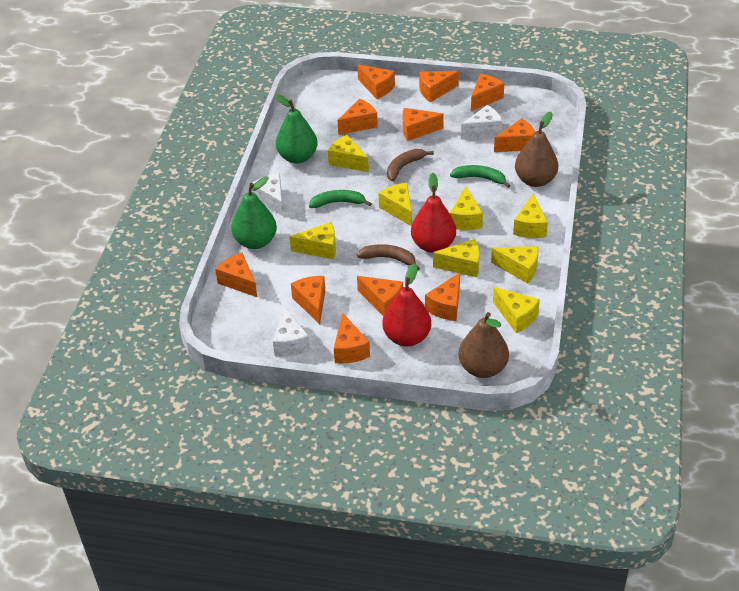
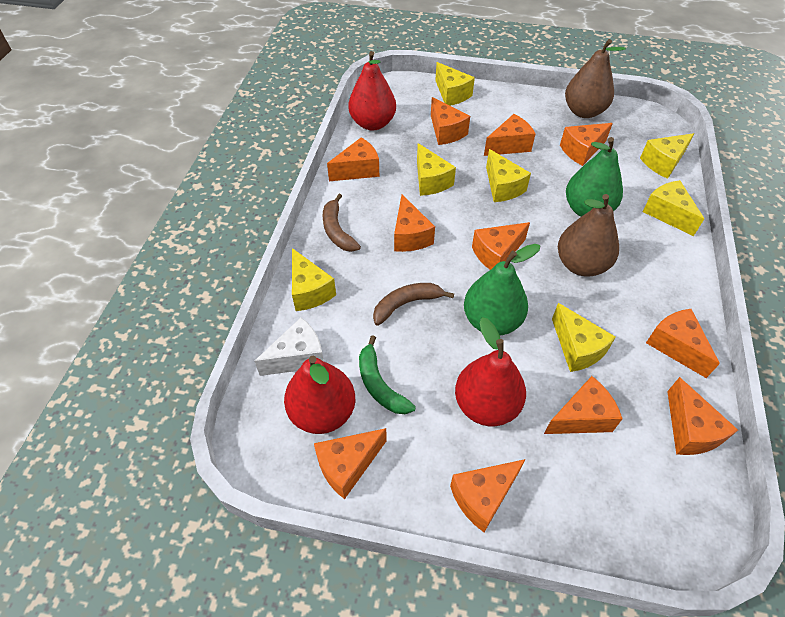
green banana: [309,190,372,208] [450,165,510,188] = 2 -> [359,335,416,414] = 1
red pear: [383,264,431,347] [411,173,456,253] = 2 -> [284,356,355,434] [348,51,396,130] [455,317,526,426] = 3
white cheese: [252,173,283,216] [273,306,310,357] [461,105,503,139] = 3 -> [254,317,324,376] = 1
yellow cheese: [290,222,336,259] [328,135,369,172] [379,183,412,226] [433,239,480,277] [450,186,483,230] [491,246,539,284] [493,287,540,333] [513,193,548,238] = 8 -> [292,248,336,311] [417,143,456,196] [435,62,475,106] [486,149,531,202] [552,303,616,372] [640,133,694,179] [642,180,704,236] = 7

